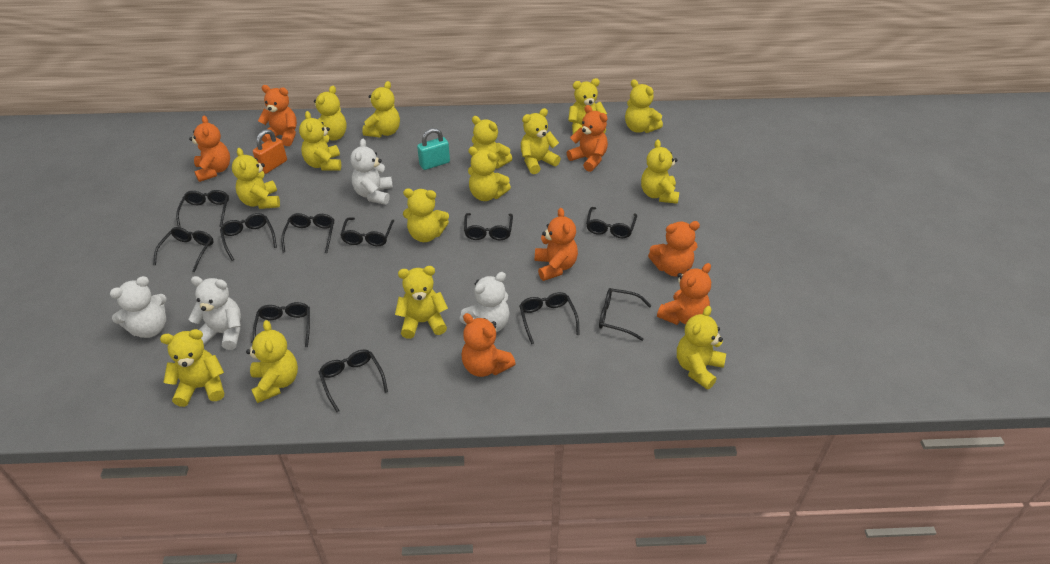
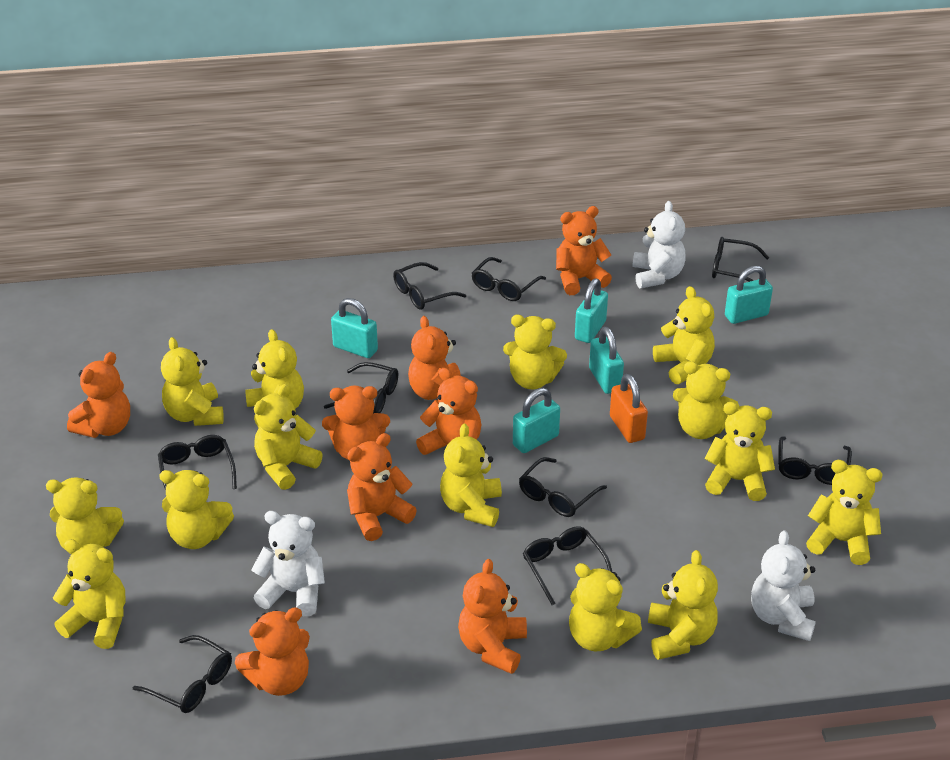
black glasses: [153,227,214,272] [176,190,229,227] [220,213,277,261] [252,302,310,347] [281,213,334,253] [319,350,388,412] [340,217,395,246] [464,213,513,240] [519,292,580,344] [586,207,637,238] [599,288,651,341] = 11 -> [133,635,232,713] [158,435,237,490] [324,362,398,413] [393,262,466,310] [471,257,546,301] [519,457,607,517] [523,526,612,605] [712,237,769,282] [778,436,852,485] = 9
orange teddy bear: [189,116,230,182] [258,85,297,146] [462,313,516,377] [535,208,578,281] [567,105,608,172] [648,221,700,276] [657,263,711,325] = 7 -> [67,352,130,438] [235,607,310,696] [322,386,390,461] [347,433,417,541] [408,316,461,400] [416,368,481,455] [458,559,527,674] [556,206,612,295] = 8
turquoise padlock: [417,128,450,170] = 1 -> [331,298,378,358] [513,388,560,453] [575,279,608,343] [589,327,624,394] [725,266,773,324] = 5
white teddy bear: [110,276,167,338] [189,276,241,350] [350,139,393,205] [459,272,510,332] = 4 -> [251,511,325,616] [632,201,686,288] [751,530,816,641] = 3
yellow teddy bear: [160,329,224,407] [232,148,280,209] [246,320,298,403] [299,111,341,171] [314,86,347,141] [362,81,400,138] [395,266,448,339] [403,189,449,242] [468,147,511,201] [472,116,512,169] [521,108,561,174] [568,78,607,134] [625,79,663,133] [641,139,679,204] [677,306,726,390] = 15 -> [46,478,124,554] [53,539,125,649] [159,470,234,549] [161,337,224,426] [245,329,304,428] [254,384,323,490] [440,424,502,527] [503,315,567,389] [569,563,642,652] [648,550,718,660] [653,286,715,384] [673,361,739,439] [705,402,775,501] [806,460,883,565] = 14

